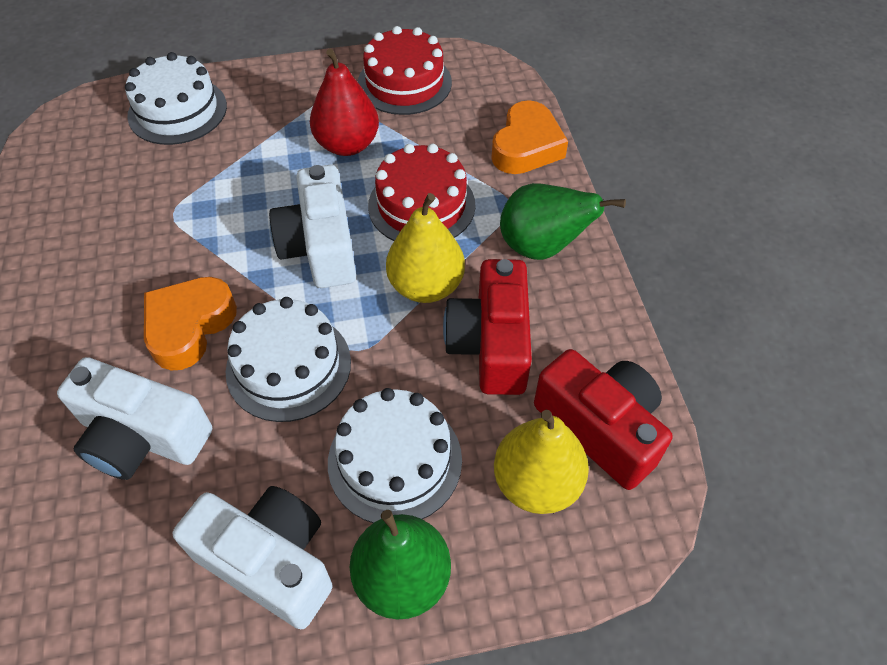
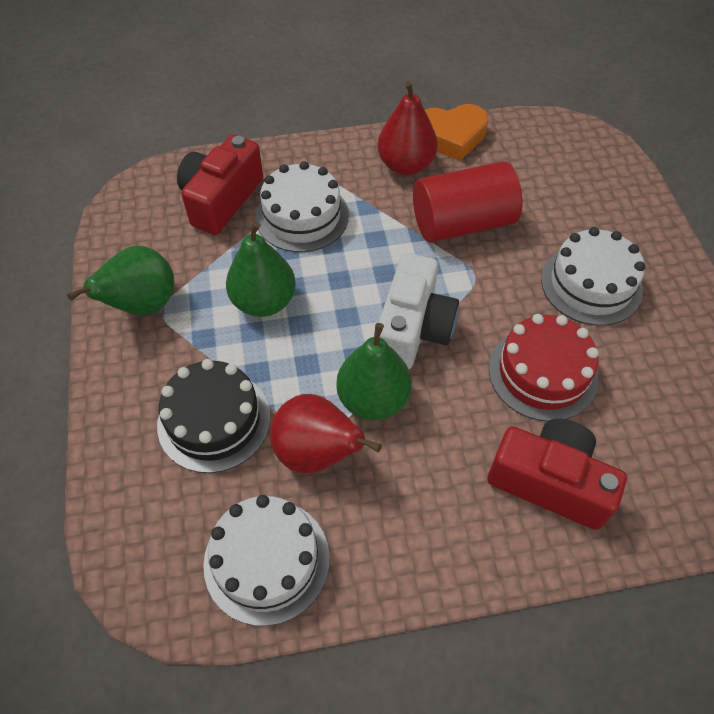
black cake: none = 0 -> [157,359,271,473] = 1
green pear: [349,510,451,620] [500,183,626,260] = 2 -> [67,246,174,315] [226,221,296,317] [336,323,412,420] = 3
orange heart: [144,277,237,370] [491,100,568,174] = 2 -> [425,104,489,161] = 1
red cake: [358,26,452,115] [368,144,475,241] = 2 -> [489,314,599,422] = 1
red cylinder: none = 0 -> [413,161,522,243] = 1
red pear: [310,49,379,156] = 1 -> [270,394,382,474] [377,81,438,175] = 2
white camera: [57,357,212,480] [173,486,333,629] [269,165,356,288] = 3 -> [379,253,459,369] = 1
yellow pear: [386,193,465,303] [494,410,589,514] = 2 -> none = 0

